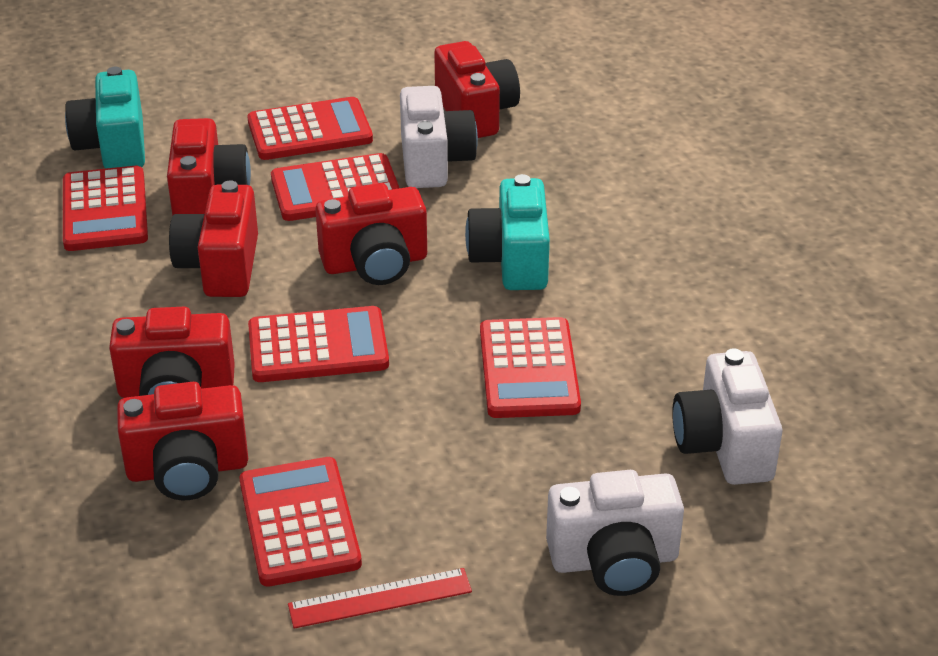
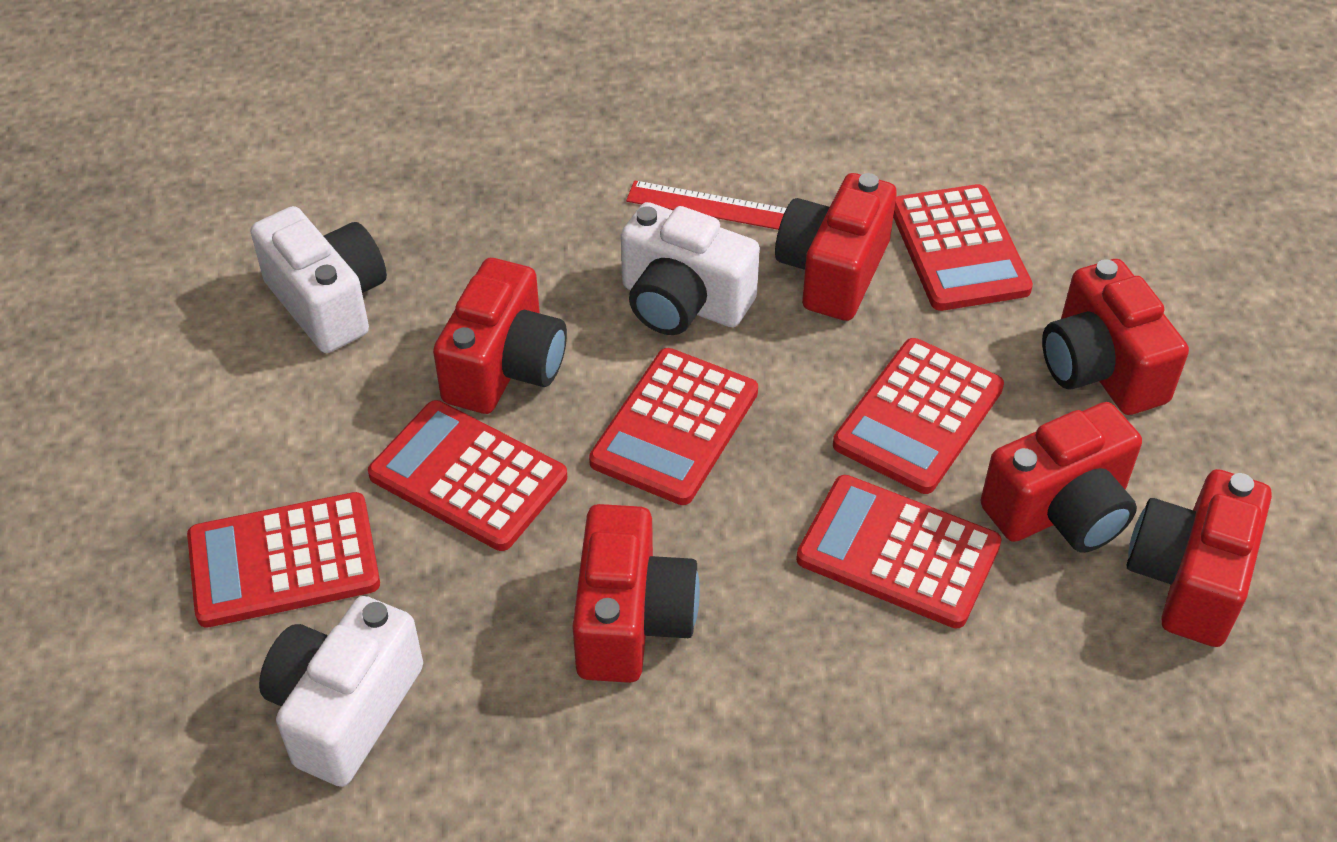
turquoise camera: [65,67,145,169] [465,174,550,290] = 2 -> none = 0

